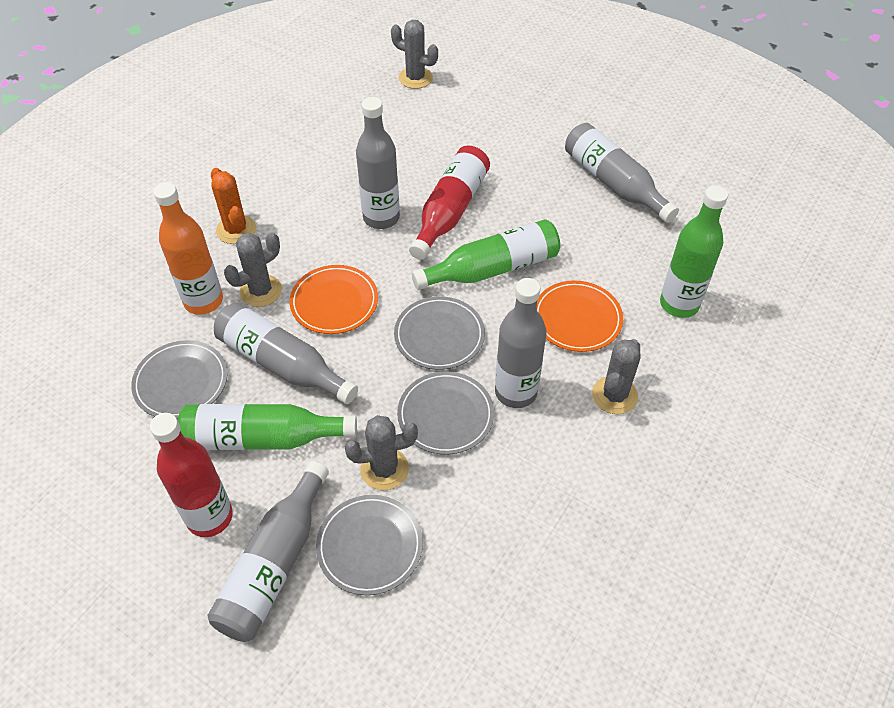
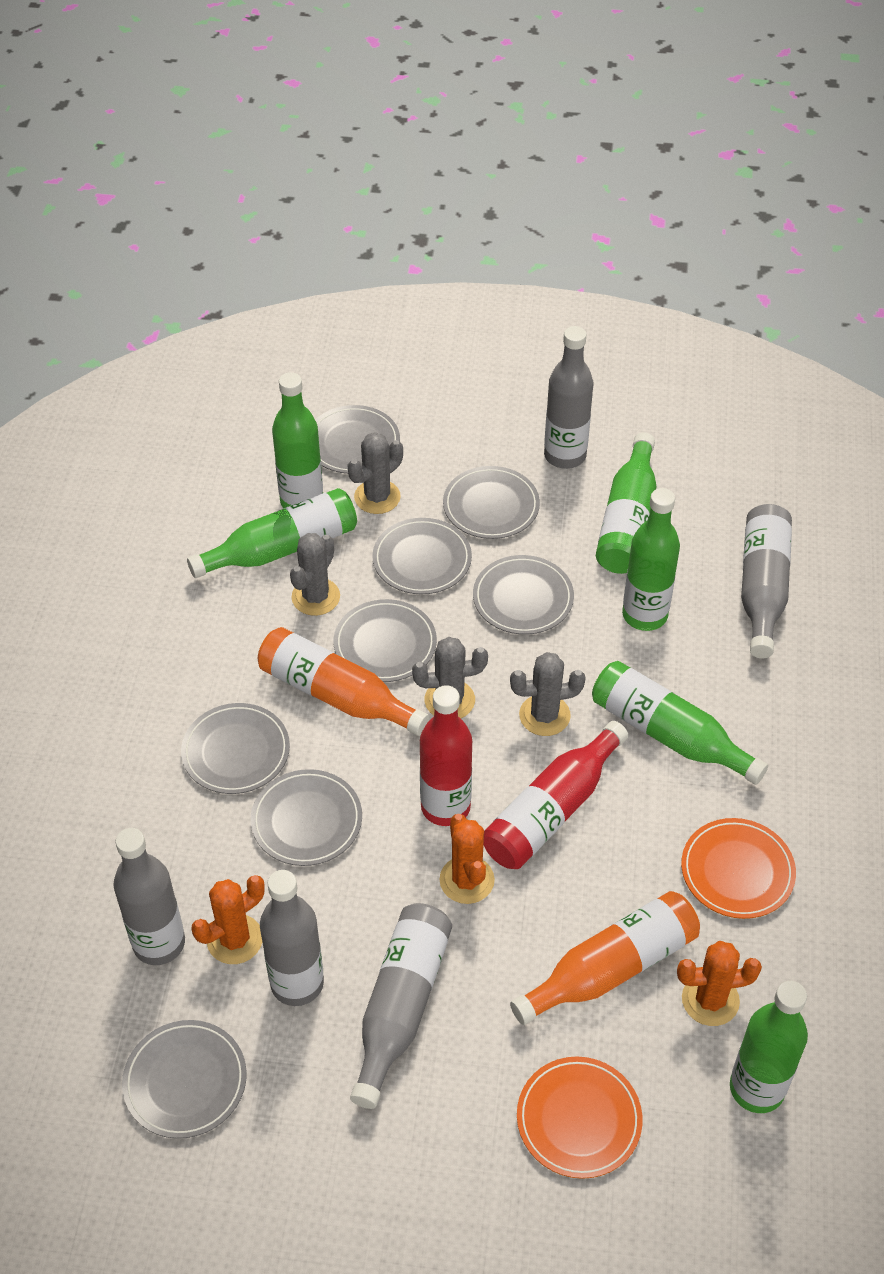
green bottle: [178,404,357,450] [412,219,560,290] [660,185,728,318] = 3 -> [187,488,357,578] [272,372,323,508] [592,661,768,785] [596,432,657,574] [622,488,680,631] [730,981,808,1113] = 6
grey plate: [131,340,228,419] [316,495,423,595] [394,296,485,370] [397,372,494,455] = 4 -> [122,1020,247,1139] [181,703,290,794] [251,769,362,866] [315,405,400,474] [334,599,437,682] [372,518,472,594] [443,466,540,539] [473,555,574,635] = 8
orange bottle: [153,182,223,315] = 1 -> [258,627,429,736] [510,891,700,1025] = 2
orange cactus: [211,168,256,244] = 1 -> [191,875,264,964] [439,814,495,904] [677,941,762,1026] = 3

